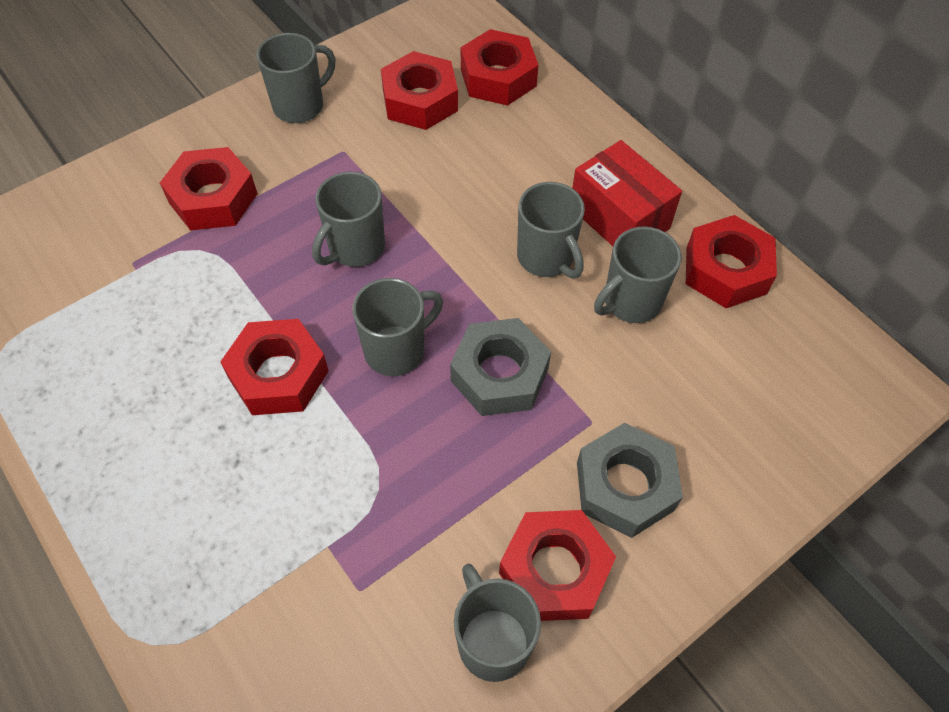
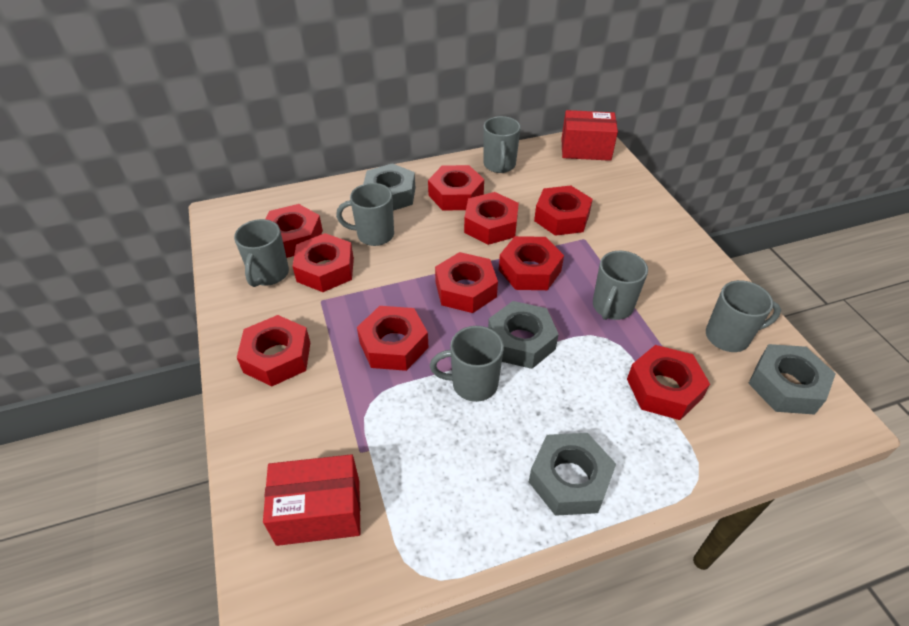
grey nut: [450,318,551,416] [577,423,683,538] = 2 -> [363,163,415,211] [488,301,559,369] [529,433,616,516] [748,344,836,415] = 4
red box: [572,140,682,246] = 1 -> [263,454,361,546] [561,110,618,161] = 2
red nut: [160,147,258,231] [220,319,329,415] [381,51,458,130] [461,29,539,106] [499,510,616,621] [686,215,777,308] = 6 -> [237,315,310,387] [265,204,323,258] [292,233,354,292] [357,306,429,371] [428,165,484,211] [435,252,498,313] [464,192,519,245] [499,236,564,290] [534,186,593,236] [627,345,710,420] = 10

